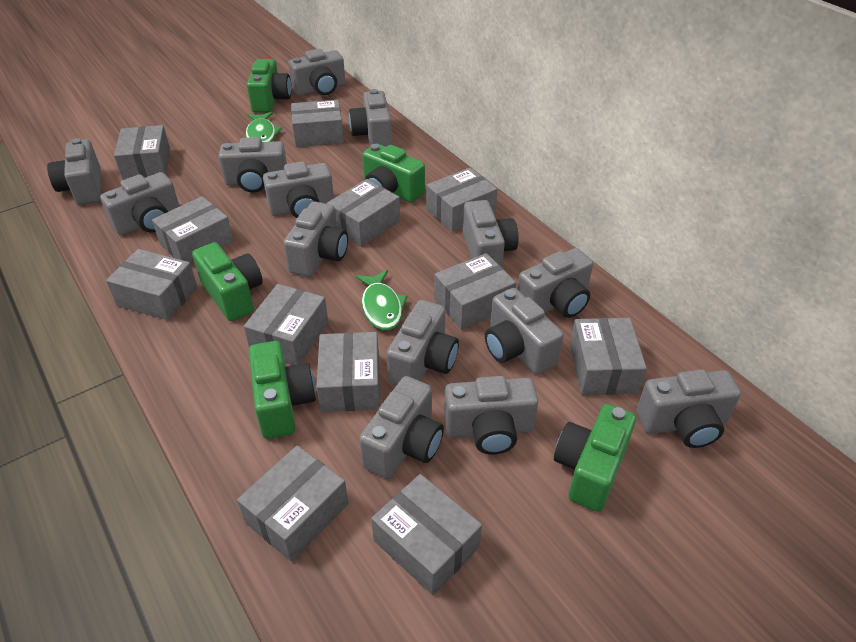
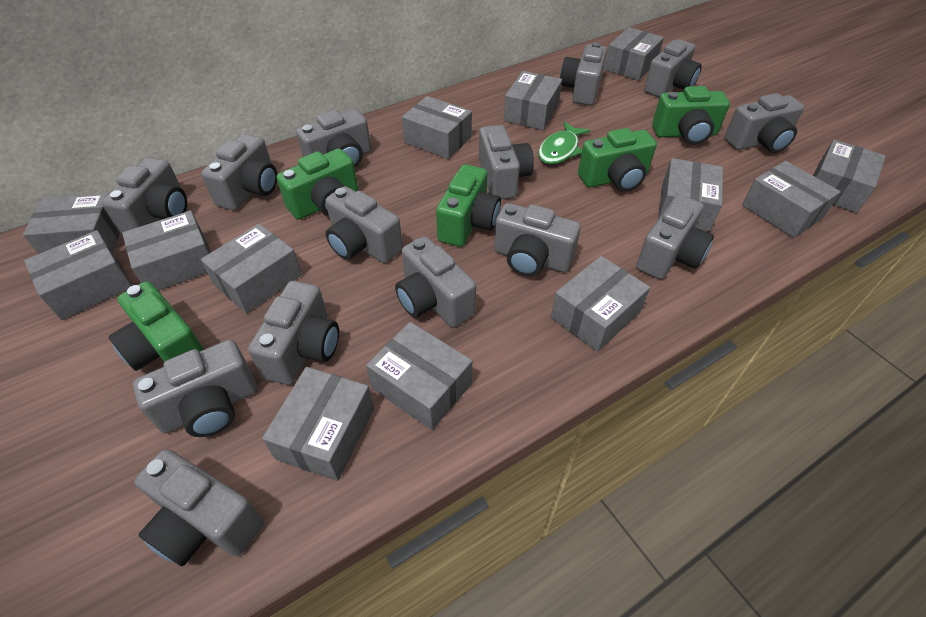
green fish: [246,112,282,142] [355,270,407,330] = 2 -> [538,121,590,164] = 1
grey box: [106,249,198,321] [114,125,170,180] [152,196,234,264] [237,445,348,562] [244,284,328,365] [291,100,344,147] [316,332,380,412] [327,179,400,247] [371,474,482,595] [426,167,498,232] [434,253,516,330] [570,318,647,395] = 12 -> [23,193,120,254] [24,230,132,320] [122,210,211,291] [201,224,302,314] [262,367,374,481] [366,322,472,430] [402,96,472,159] [504,71,562,130] [551,256,650,352] [604,27,664,81] [658,158,723,231] [742,161,841,238] [813,140,886,213] = 13

